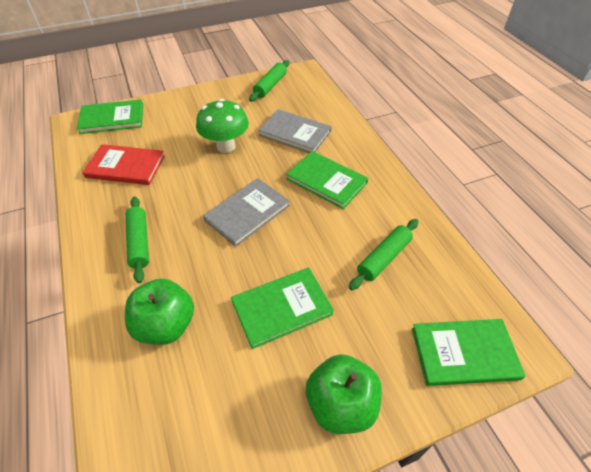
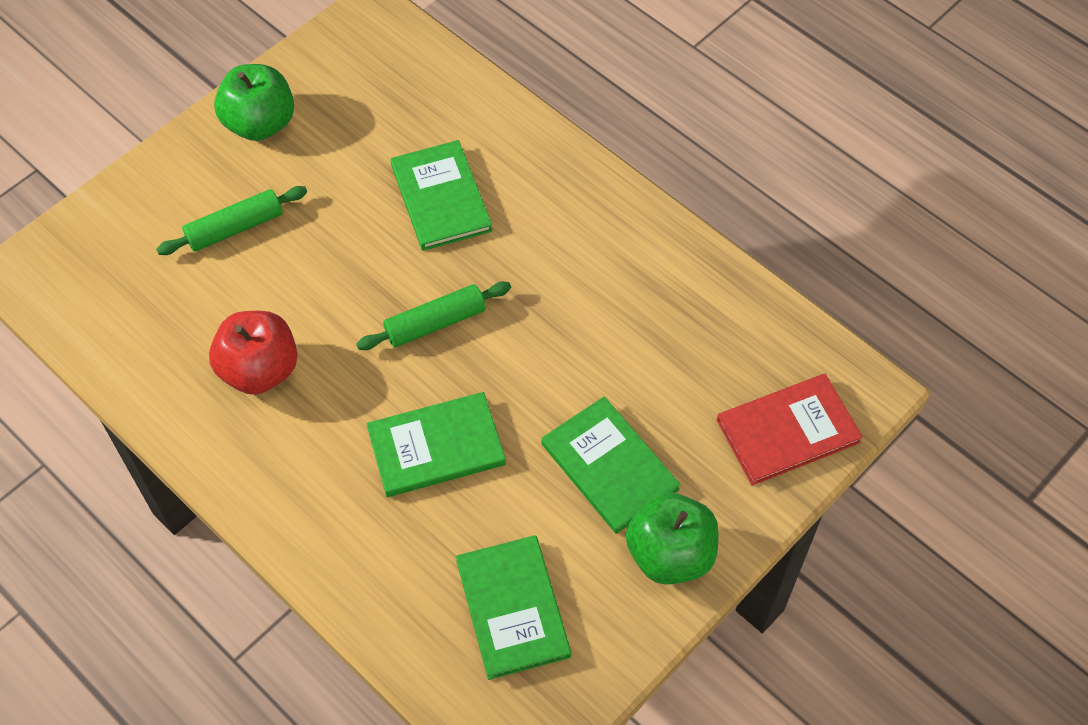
green mushroom: [196,99,249,153] = 1 -> none = 0
green rolling pin: [126,197,149,283] [249,60,289,102] [349,219,418,290] = 3 -> [156,186,307,255] [356,282,511,350] = 2
grey book: [203,178,290,247] [258,109,332,153] = 2 -> none = 0
red apple: none = 0 -> [209,311,298,395] = 1

